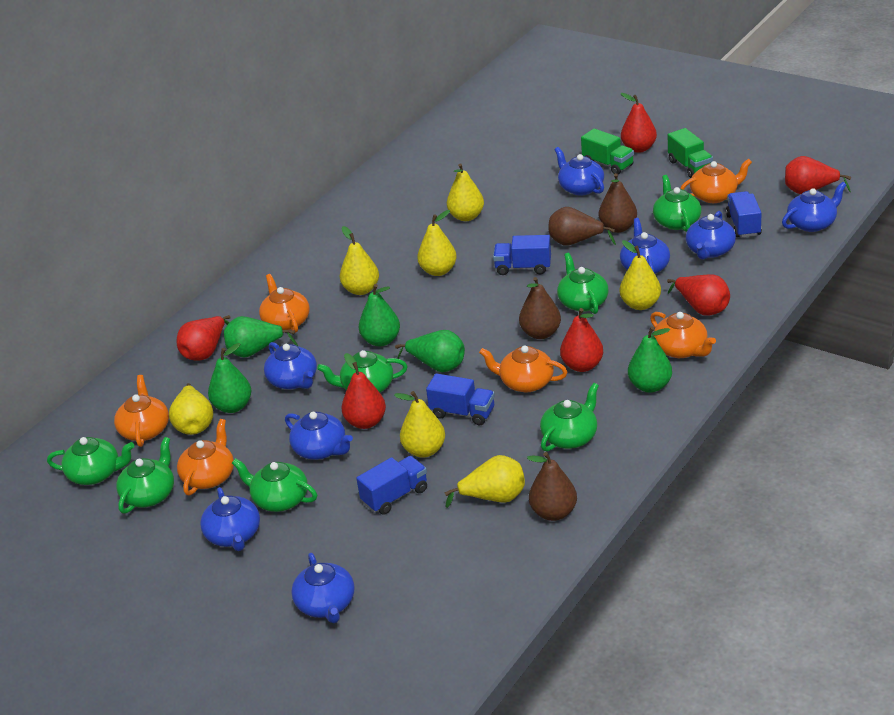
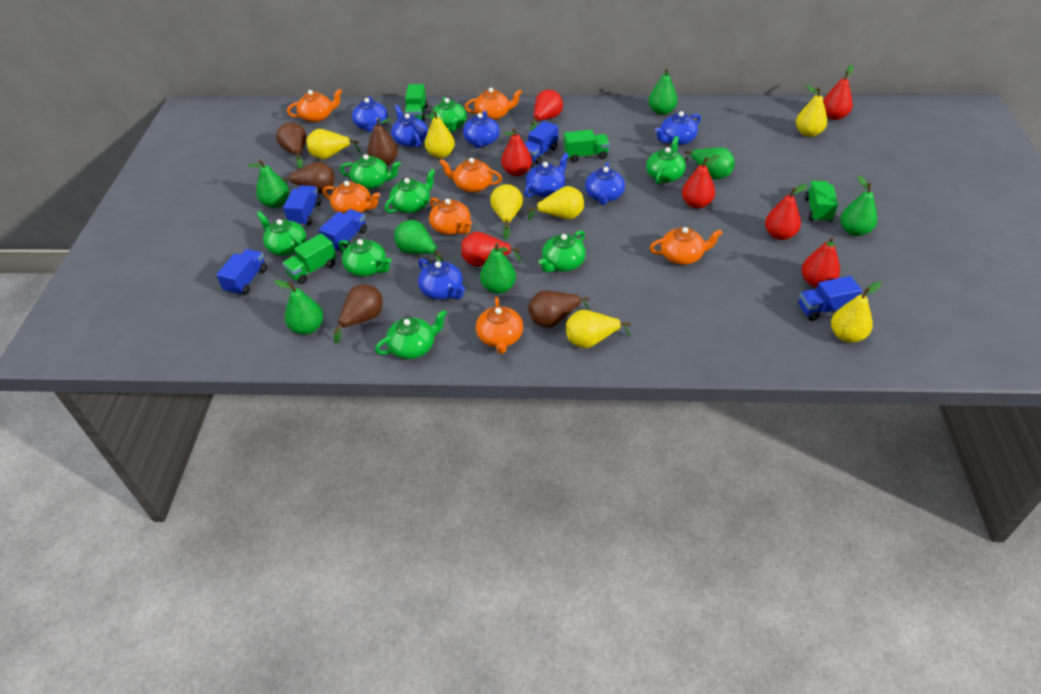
blue teapot: [200,487,260,551] [264,342,317,389] [285,412,353,460] [291,553,355,623] [554,147,604,196] [620,218,670,274] [686,211,736,260] [782,182,846,232] = 8 -> [352,96,388,132] [391,105,428,148] [418,258,465,300] [463,111,500,148] [525,153,569,197] [585,162,625,205] [655,111,701,146] = 7
blue truck: [356,456,427,514] [426,373,495,425] [493,235,551,275] [726,191,762,238] = 4 -> [216,249,267,296] [283,185,321,226] [319,209,367,252] [524,121,558,165] [798,276,862,321] = 5
brown pear: [519,277,561,339] [527,452,577,521] [549,207,616,246] [599,173,637,233] = 4 -> [276,122,307,169] [282,162,335,194] [333,285,383,343] [367,118,398,166] [528,291,590,328] = 5
green pear: [208,343,252,413] [224,316,298,358] [359,284,400,346] [395,330,465,372] [628,326,672,393] = 5 -> [248,160,289,208] [275,280,323,335] [394,220,443,261] [480,243,516,294] [649,68,677,115] [684,147,735,179] [841,175,877,236] = 7
green teapot: [47,437,134,485] [116,437,174,514] [232,458,317,512] [317,350,408,392] [540,383,599,451] [557,253,609,314] [653,175,701,232] = 7 -> [257,211,306,256] [339,239,391,276] [340,154,401,189] [375,310,447,359] [385,169,436,213] [431,97,467,132] [539,230,586,272] [646,136,686,185] = 8
green truck: [581,128,634,174] [668,128,713,178] = 2 -> [282,233,337,284] [405,84,428,122] [564,130,610,163] [804,181,838,223] = 4
orange teapot: [114,375,169,447] [177,419,234,495] [259,274,309,333] [479,345,567,392] [650,312,716,358] [680,159,752,203] = 6 -> [287,89,342,122] [323,181,380,214] [429,197,472,235] [439,158,502,193] [465,88,522,120] [476,297,523,354] [649,227,723,265] = 7
red pear: [177,315,231,361] [341,353,386,429] [560,308,603,372] [620,93,657,153] [667,274,730,316] [785,156,851,194] = 6 -> [461,232,522,267] [501,128,532,176] [530,90,563,132] [682,155,720,209] [765,184,808,240] [801,236,840,288] [823,65,854,120] = 7

